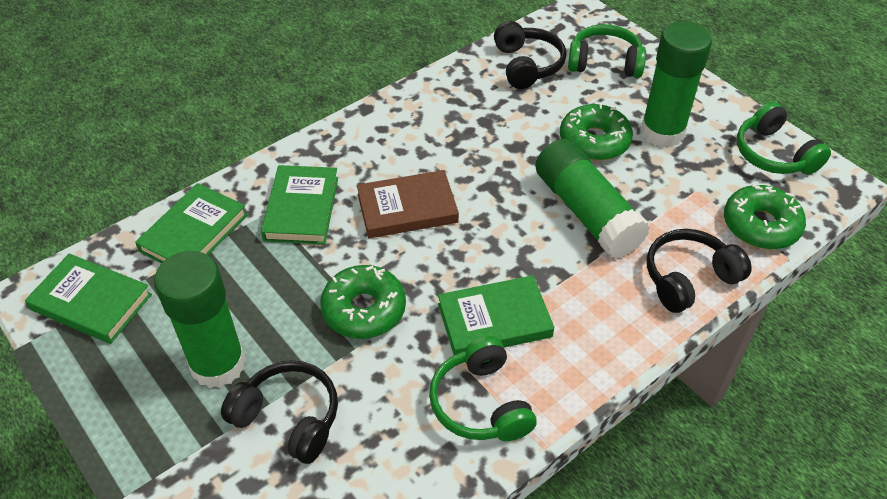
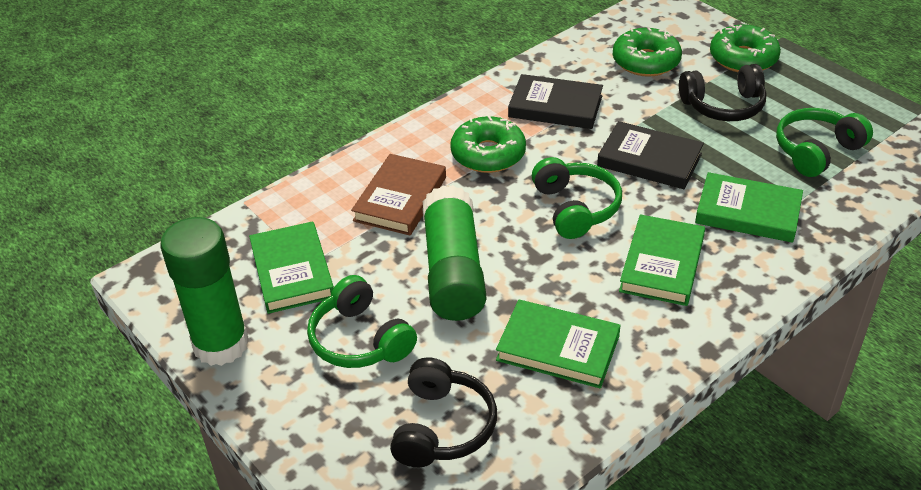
black book: none = 0 -> [508,74,603,129] [597,121,704,189] = 2
black headphones: [221,360,338,464] [494,21,566,89] [647,229,752,313] = 3 -> [390,357,497,467] [679,64,766,121] = 2
green glue stick: [154,251,246,388] [535,138,650,259] [640,22,712,148] = 3 -> [160,217,249,366] [422,185,486,321] = 2

